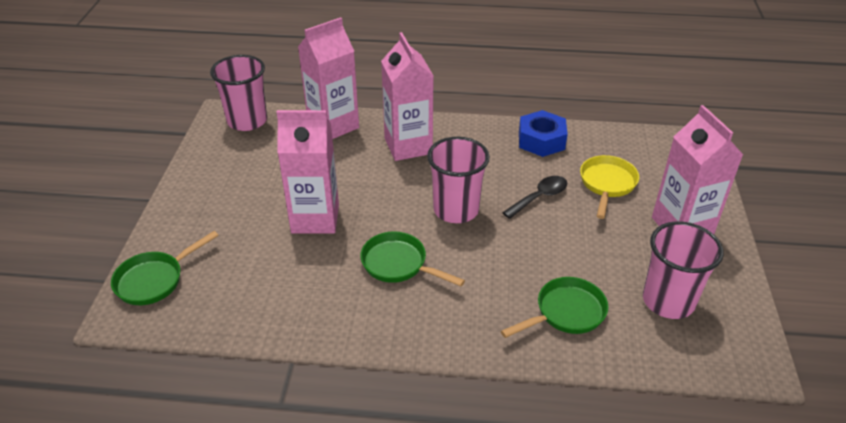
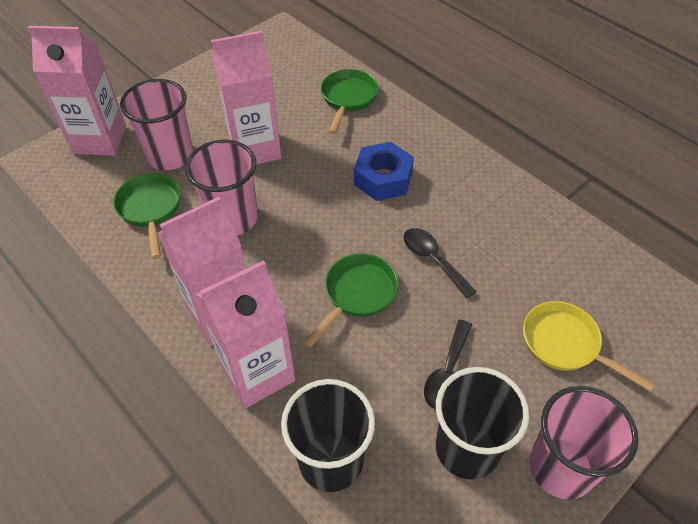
black cup: none = 0 -> [281,379,375,492] [436,367,529,480] = 2
black spoon: [502,176,567,219] = 1 -> [404,228,477,298] [424,320,472,409] = 2

